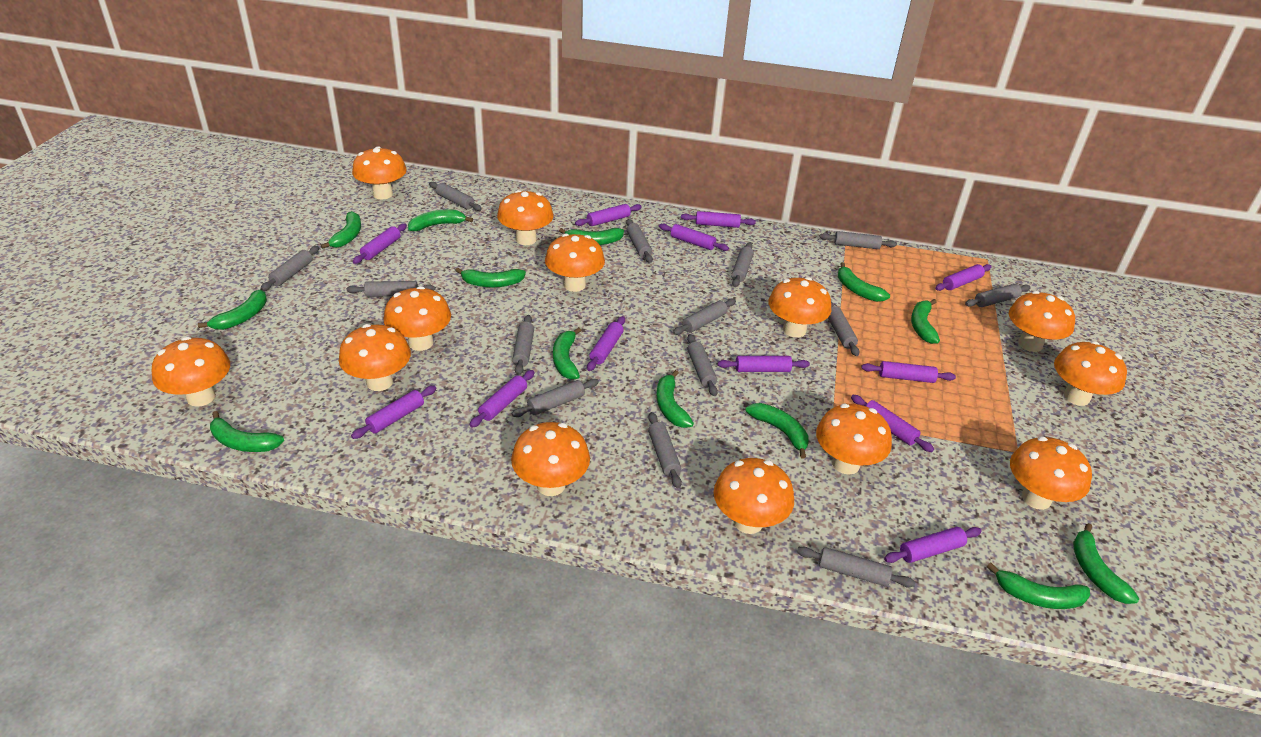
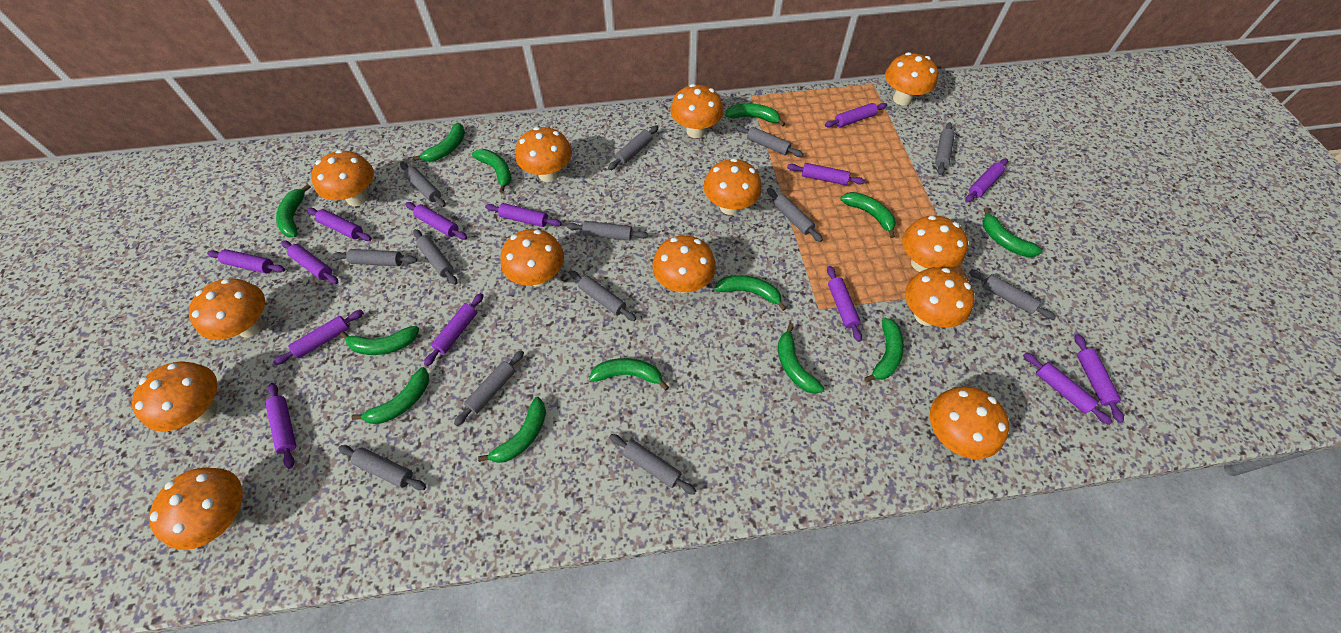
grey rolling pin: [260,246,319,291] [347,281,435,297] [429,182,482,211] [512,315,534,375] [512,379,599,417] [626,219,653,263] [648,412,682,488] [673,298,736,335] [687,334,718,396] [731,242,754,287] [797,547,915,588] [819,231,897,249] [828,302,859,356] [965,284,1031,307] = 14 -> [332,249,417,266] [338,445,426,490] [400,162,446,207] [413,229,457,285] [454,350,524,426] [567,221,648,241] [569,271,636,321] [608,125,659,170] [609,434,696,495] [736,125,803,157] [767,188,823,242] [935,122,955,175] [969,270,1056,320] = 13
purple rolling pin: [351,386,436,439] [353,223,407,264] [469,370,535,428] [575,204,642,226] [587,316,625,371] [659,223,729,251] [681,211,756,228] [718,356,810,372] [851,395,934,452] [861,361,956,383] [884,527,982,563] [935,264,992,291] = 12 -> [207,249,285,273] [265,383,296,469] [273,310,363,365] [281,240,338,284] [307,208,372,241] [405,202,467,240] [424,293,484,366] [485,203,562,227] [787,163,865,185] [825,103,887,127] [827,266,862,342] [965,158,1008,203] [1023,352,1112,425] [1074,334,1124,423] = 14

